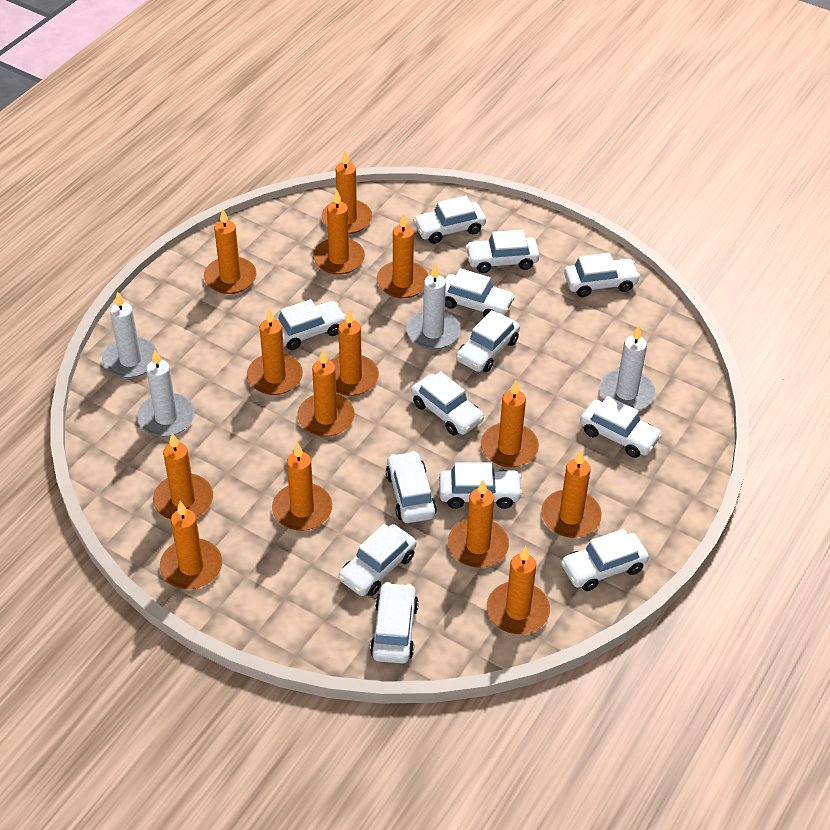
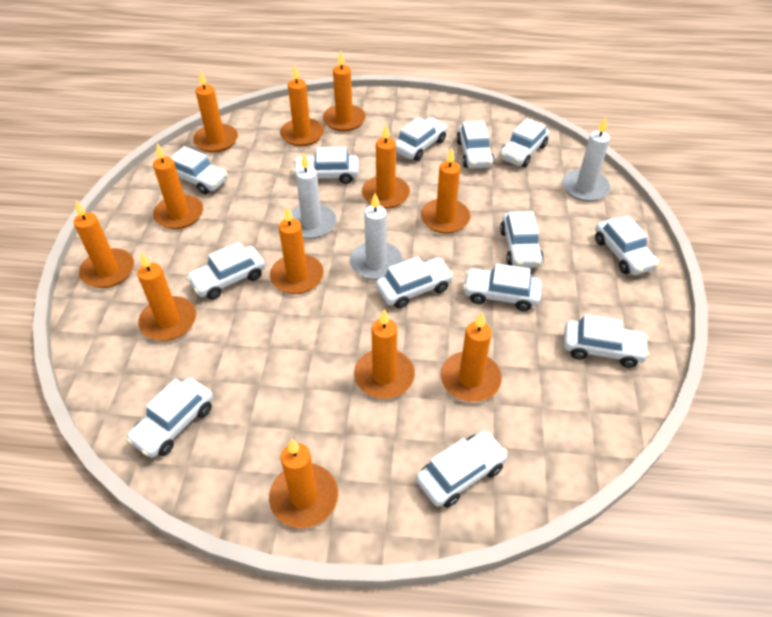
orange candle: [153,433,213,519] [160,501,222,589] [204,209,257,294] [247,308,303,395] [272,442,332,531] [297,350,355,437] [313,190,365,275] [322,150,372,234] [330,309,379,396] [377,213,429,298] [448,480,509,568] [481,380,539,467] [487,546,550,634] [541,450,602,538] = 14 -> [74,201,134,288] [137,252,196,341] [153,143,203,229] [193,70,238,153] [269,439,338,528] [270,207,324,294] [280,65,324,146] [323,51,366,131] [354,309,415,399] [362,124,410,209] [421,147,471,233] [441,313,502,402] = 12
white candle: [102,291,158,378] [137,349,195,437] [406,263,461,350] [599,326,655,410] = 4 -> [291,153,337,239] [350,193,403,280] [562,117,611,202] = 3

